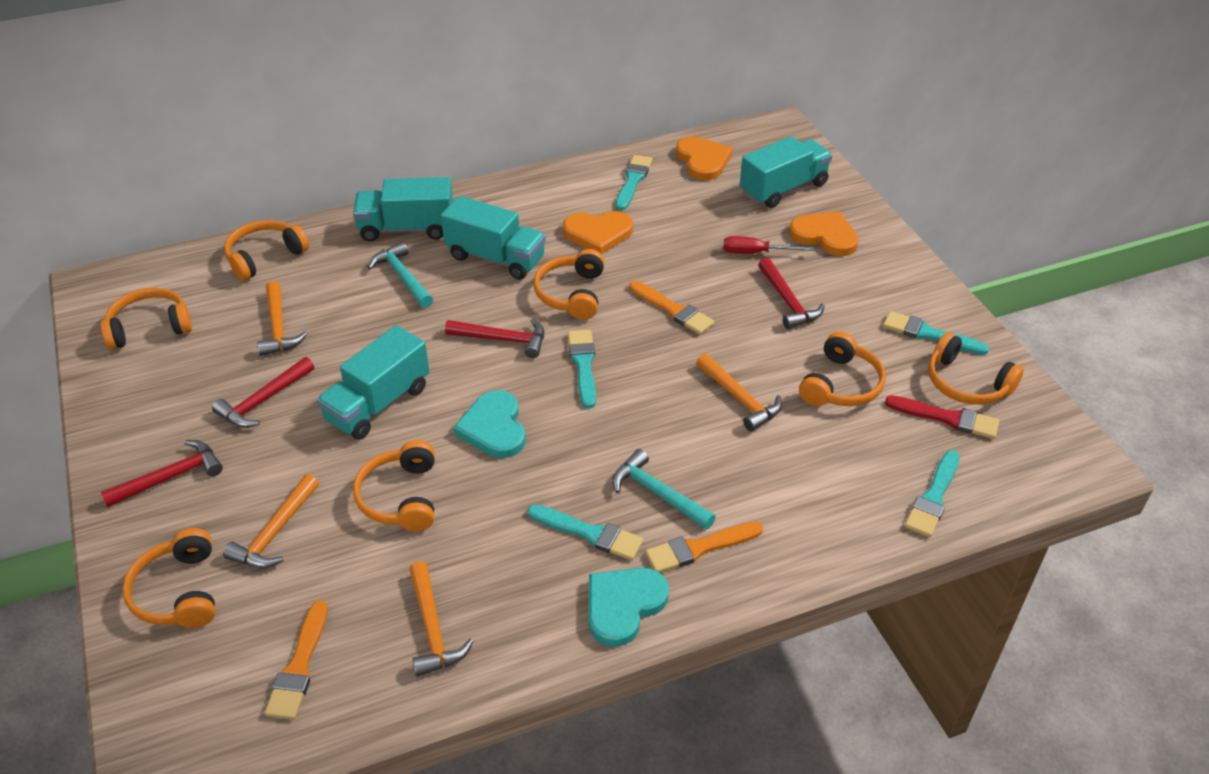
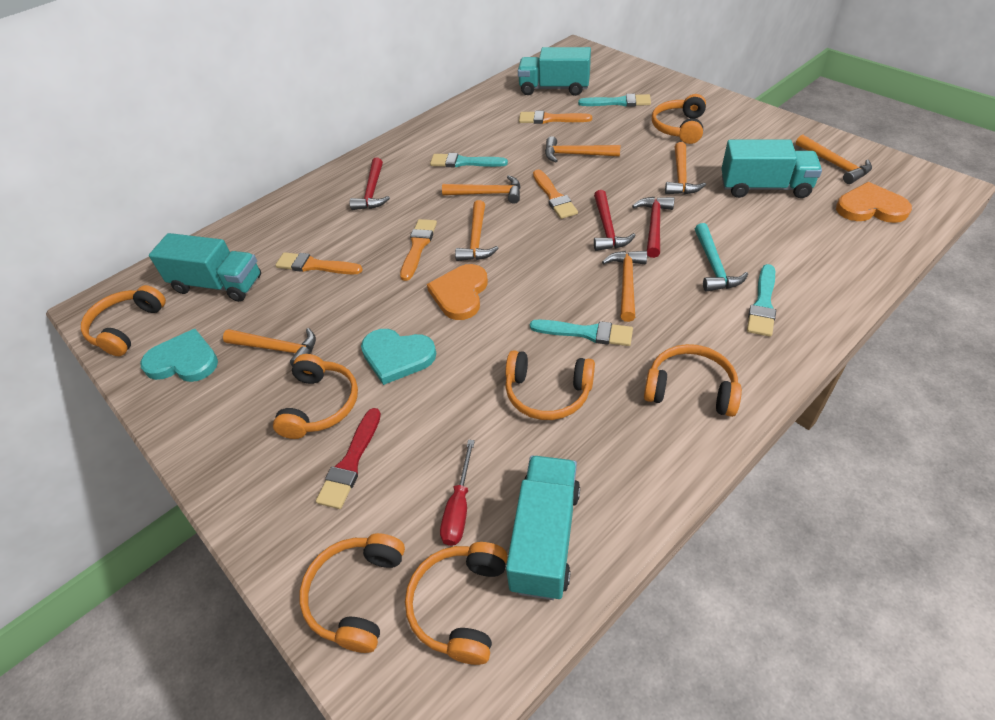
orange brush: [265,600,328,720] [629,281,715,335] [645,521,763,572] = 3 -> [275,252,363,274] [400,219,437,281] [519,111,592,124] [533,170,578,219] = 4
orange hammer: [223,474,319,568] [257,281,307,356] [409,561,474,677] [696,353,782,432] = 4 -> [223,328,316,366] [442,175,521,204] [455,200,499,261] [545,136,621,162] [602,251,647,322] [665,142,706,194] [796,135,872,184] = 7
orange heart: [563,211,633,254] [676,136,733,180] [789,211,859,256] = 3 -> [427,264,488,320] [836,182,912,223] = 2
red hammer: [101,440,223,507] [212,357,314,428] [445,319,544,358] [758,258,825,329] = 4 -> [350,158,390,210] [594,190,636,251] [632,197,675,258] = 3
turquoise brush: [528,504,644,560] [568,330,596,408] [616,155,653,211] [883,311,989,355] [905,450,960,537] = 5 -> [430,153,508,167] [530,319,633,346] [578,94,651,107] [747,264,776,337] = 4
turquoise hammer: [368,242,433,308] [612,449,716,529] = 2 -> [695,223,748,292] = 1

